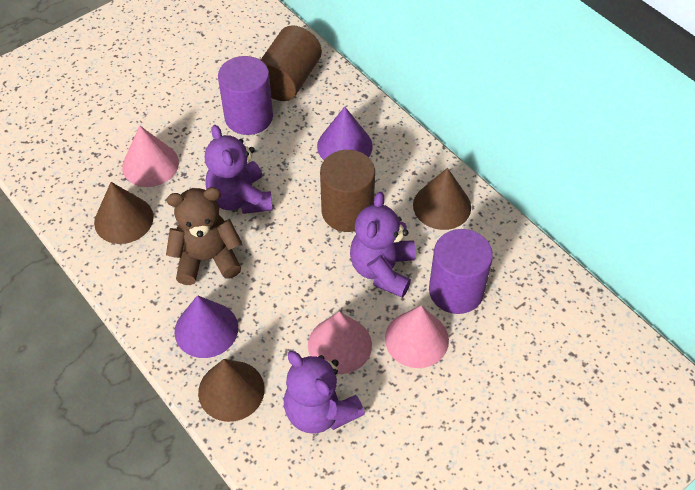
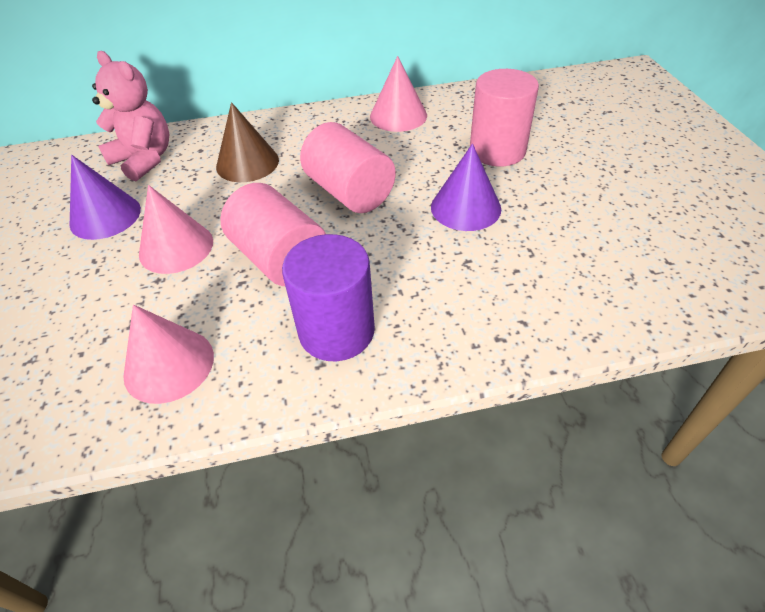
brown cone: [94,182,154,244] [198,359,265,422] [413,168,471,230] = 3 -> [216,102,279,182] = 1
brown cylinder: [261,25,322,101] [320,150,375,232] = 2 -> none = 0
brown teddy bear: [166,187,242,285] = 1 -> none = 0
pink cylinder: none = 0 -> [220,183,326,286] [300,122,396,213] [470,69,539,166] = 3
pink teddy bear: none = 0 -> [92,51,169,181] = 1
purple cylinder: [218,56,273,135] [429,229,493,314] = 2 -> [282,234,375,361] = 1
purple teddy bear: [205,125,273,214] [284,351,365,434] [350,192,416,298] = 3 -> none = 0

